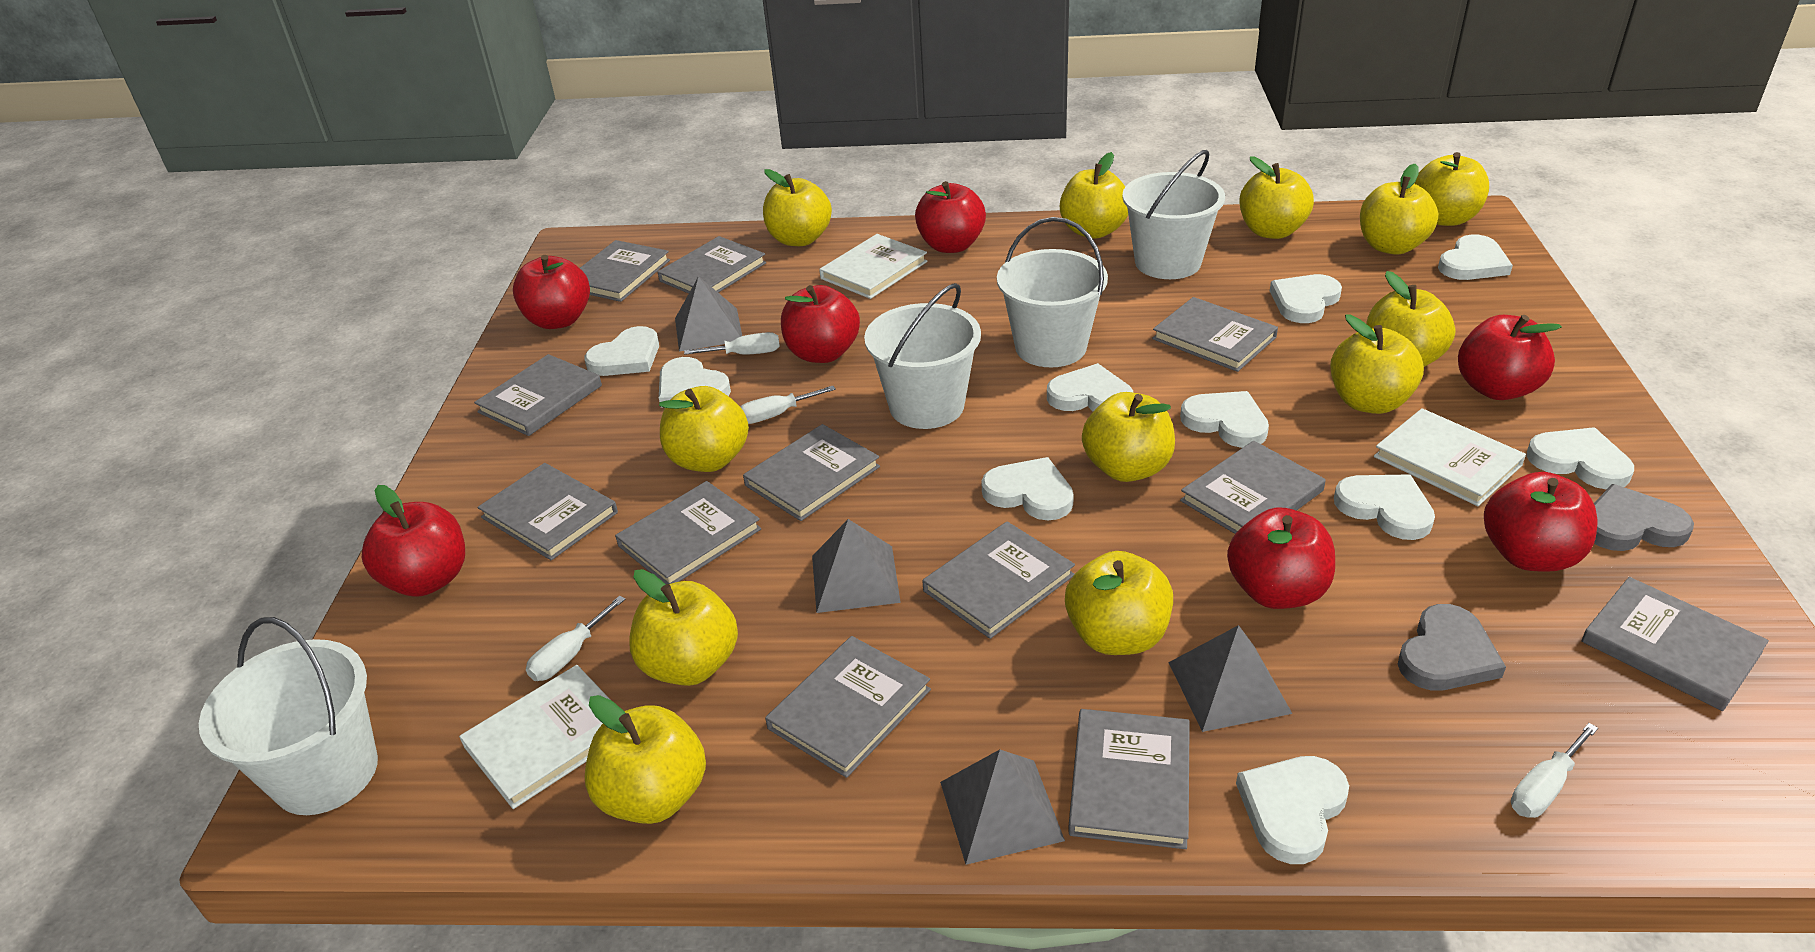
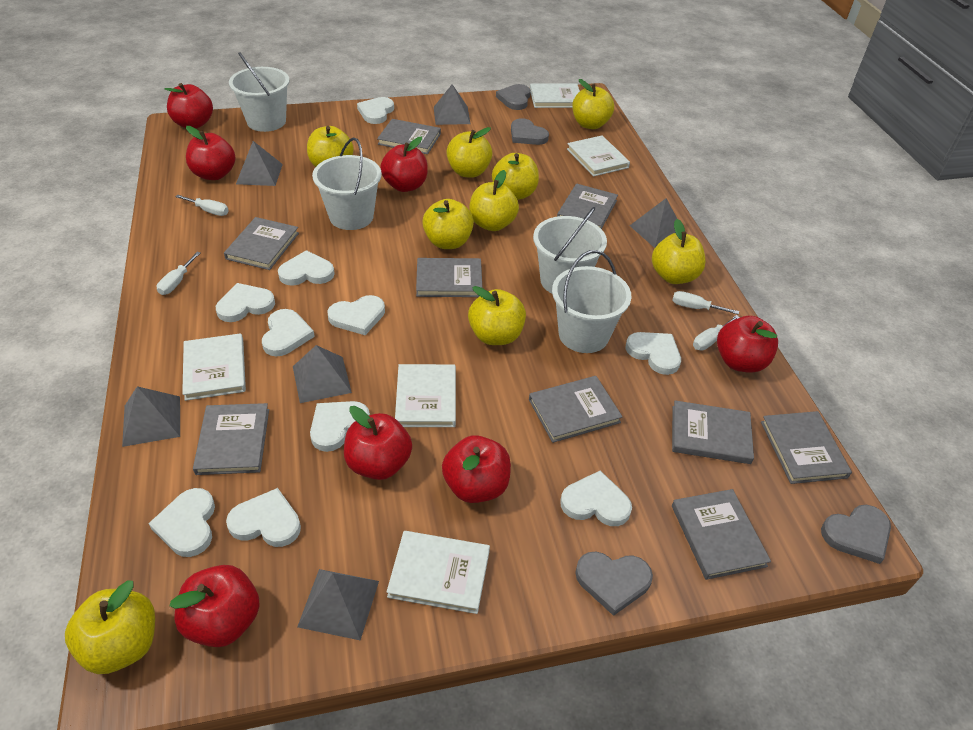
grey book: [474,354,602,436] [478,463,618,560] [580,240,670,302] [615,481,761,584] [658,236,766,294] [743,424,880,521] [765,636,931,778] [922,521,1075,639] [1068,709,1190,849] [1152,297,1278,372] [1180,441,1325,534] [1581,577,1769,711] = 12 -> [193,403,269,475] [224,217,299,270] [377,119,441,154] [416,258,482,297] [529,376,623,443] [557,184,618,229] [672,400,754,464] [672,489,771,580] [761,411,852,484] = 9
grey heart: [1398,604,1506,691] [1594,484,1694,551] = 2 -> [496,84,531,110] [511,118,549,145] [575,552,653,616] [821,505,891,564] = 4
grey pyramid: [675,276,742,352] [812,519,901,613] [940,750,1065,865] [1168,625,1292,732] = 4 -> [122,386,180,447] [236,141,283,186] [293,345,352,403] [297,569,379,640] [434,84,471,125] [630,198,677,248] = 6
white book: [459,665,610,809] [819,234,928,299] [1374,408,1526,506] = 3 -> [182,333,246,401] [387,531,490,614] [395,364,456,427] [530,83,580,108] [567,136,630,177] = 5
yellow apple: [585,695,706,824] [629,569,738,686] [659,386,749,472] [763,169,832,246] [1060,152,1128,239] [1065,551,1173,655] [1082,392,1175,482] [1240,156,1314,239] [1330,315,1424,414] [1360,164,1438,255] [1366,271,1456,367] [1414,152,1489,226] = 12 -> [65,580,155,674] [307,126,354,167] [422,199,474,249] [446,127,493,178] [468,286,526,345] [469,170,519,231] [492,153,539,200] [572,79,614,129] [652,219,706,284] = 9

